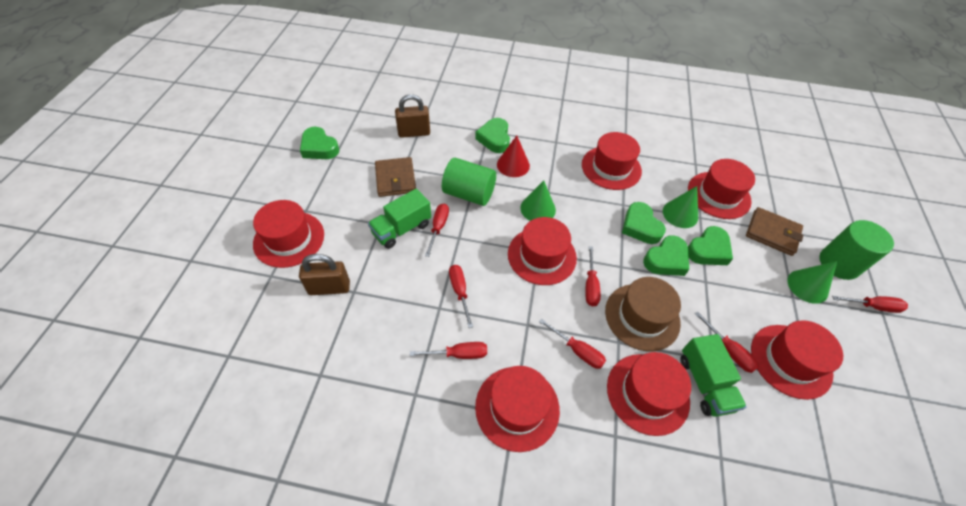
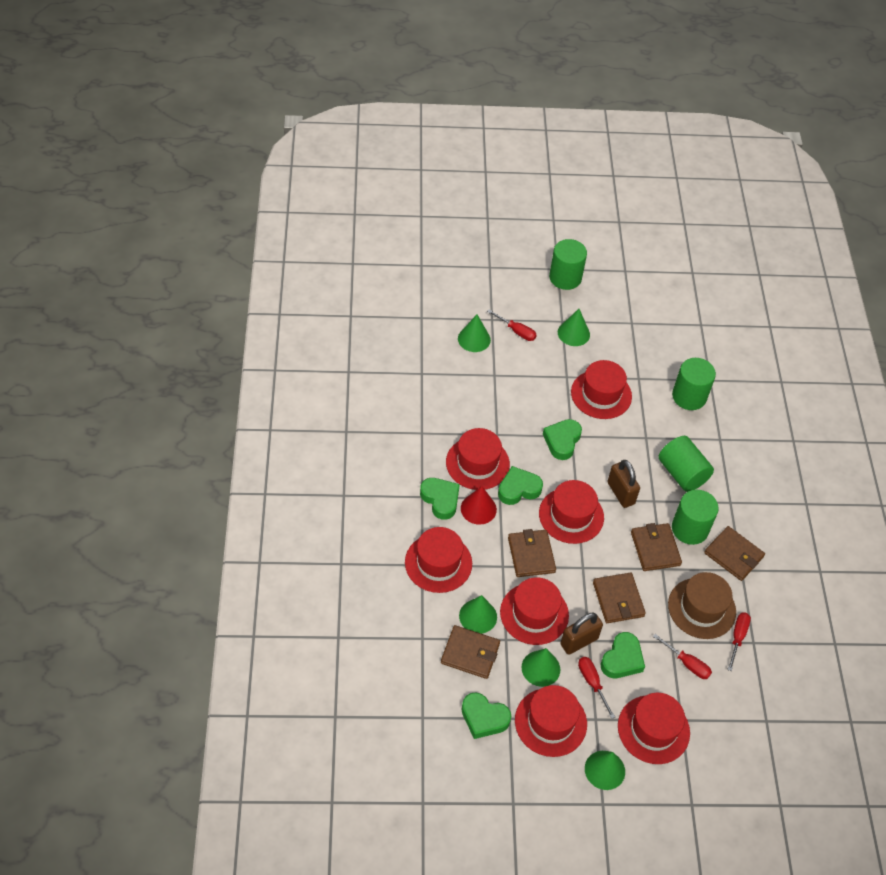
brown wallet: [375,157,416,197] [746,207,804,256] = 2 -> [441,625,500,679] [508,529,556,577] [593,572,646,623] [631,523,682,571] [704,526,765,581] = 5
green cone: [520,180,556,221] [663,186,698,228] [787,261,837,304] = 3 -> [458,315,491,352] [459,595,497,634] [521,648,560,687] [558,309,590,346] [585,751,625,790] = 5
green cylinder: [442,158,496,206] [819,220,894,280] = 2 -> [549,239,587,290] [659,436,714,492] [672,358,716,410] [672,490,719,545] = 4
green truck: [368,188,431,249] [680,334,746,417] = 2 -> none = 0
red screwdriver: [410,342,487,359] [425,204,449,257] [449,265,473,328] [539,319,606,369] [585,246,601,307] [695,311,759,373] [832,296,908,313] = 7 -> [487,310,537,341] [578,657,615,719] [653,634,712,679] [727,612,751,671] = 4

